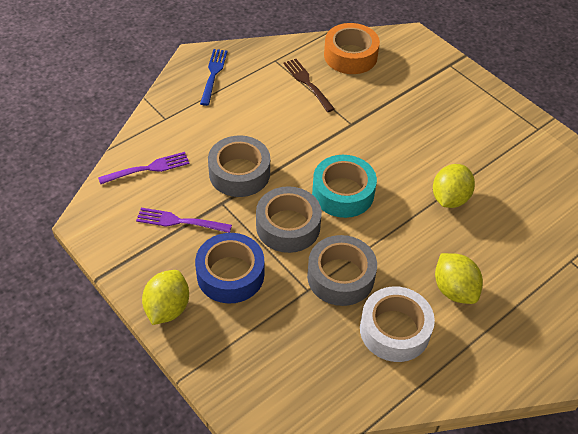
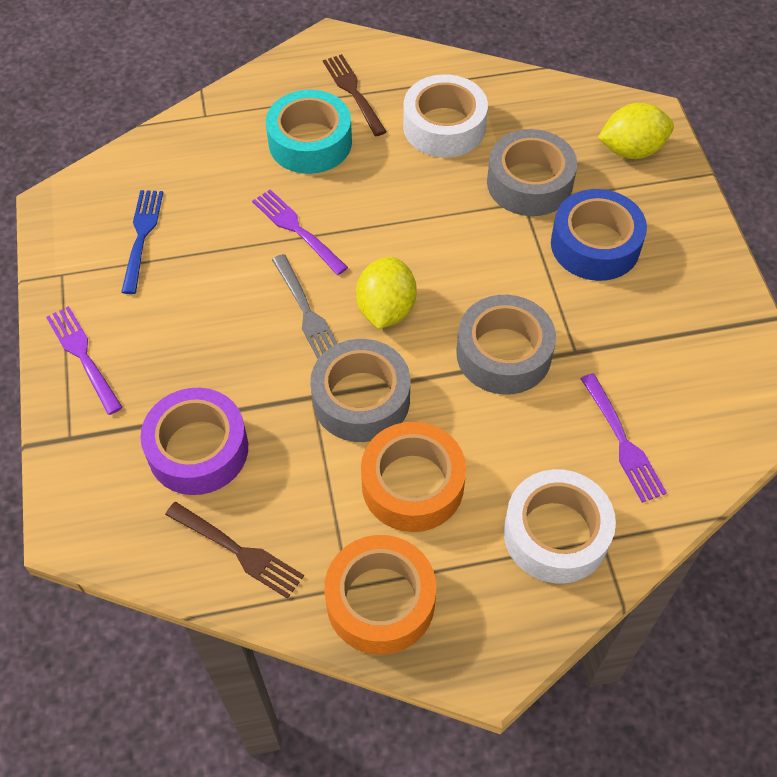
brown fork: [284,59,335,112] = 1 -> [165,502,304,599] [323,54,387,136] = 2
grey fork: none = 0 -> [272,254,338,359] = 1
orange tape: [324,23,380,74] = 1 -> [324,535,436,655] [361,422,466,532] = 2
purple fork: [98,152,190,184] [136,208,232,233] = 2 -> [46,306,123,415] [252,189,348,275] [580,373,667,503] = 3
purple tape: none = 0 -> [140,388,248,495] = 1
white tape: [360,286,435,362] = 1 -> [403,74,488,157] [504,469,616,584] = 2
yellow lemon: [142,270,189,325] [433,164,475,208] [435,253,483,304] = 3 -> [356,257,417,329] [598,103,674,159] = 2

